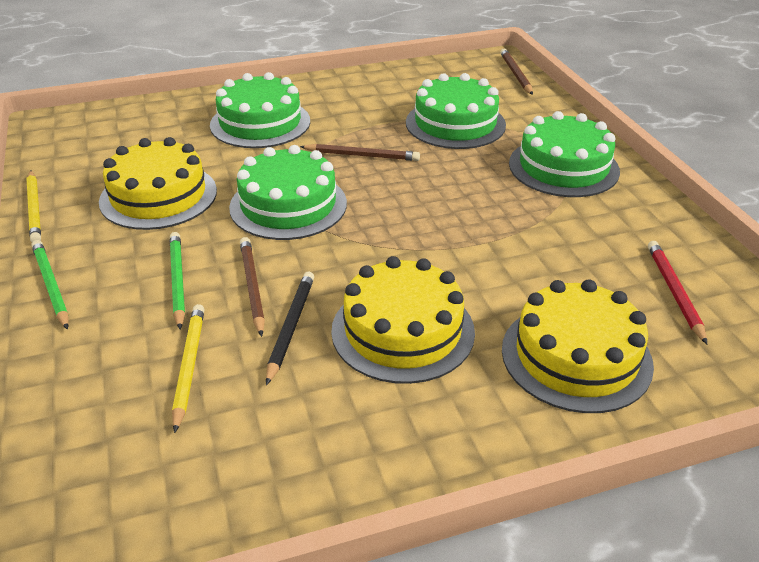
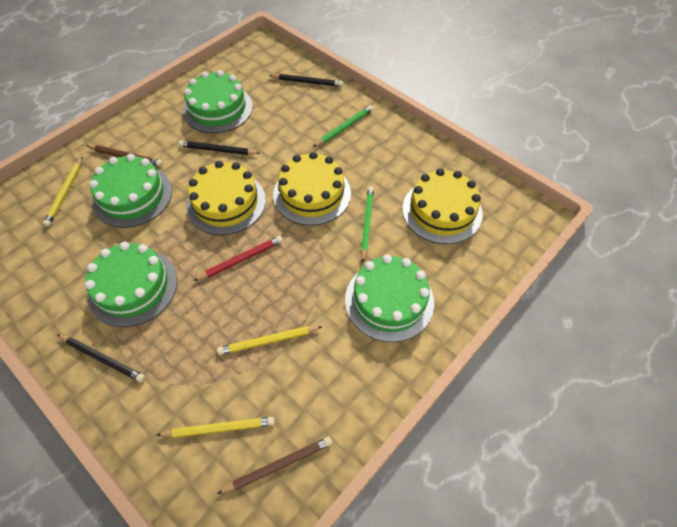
black pencil: [266,272,314,385] = 1 -> [57,334,145,383] [178,140,260,155] [269,74,344,87] = 3
brown pencil: [240,237,265,337] [300,144,420,161] [500,49,533,95] = 3 -> [86,145,163,166] [217,436,332,494] = 2
yellow pencil: [26,170,41,242] [172,304,205,433] = 2 -> [43,157,82,227] [156,417,275,438] [217,326,323,355] = 3

